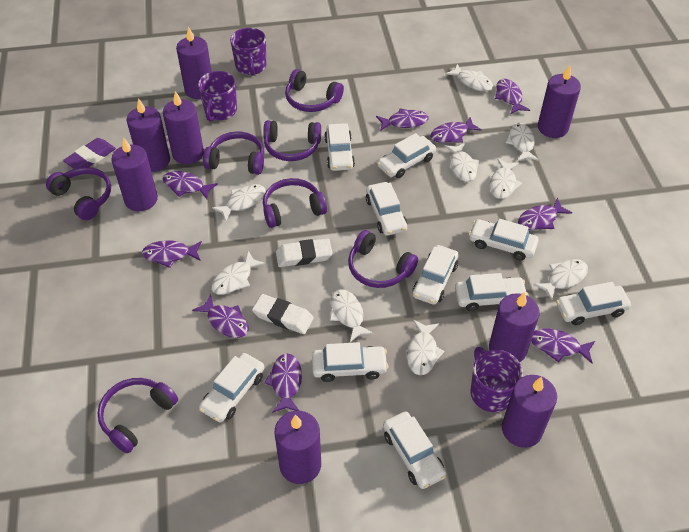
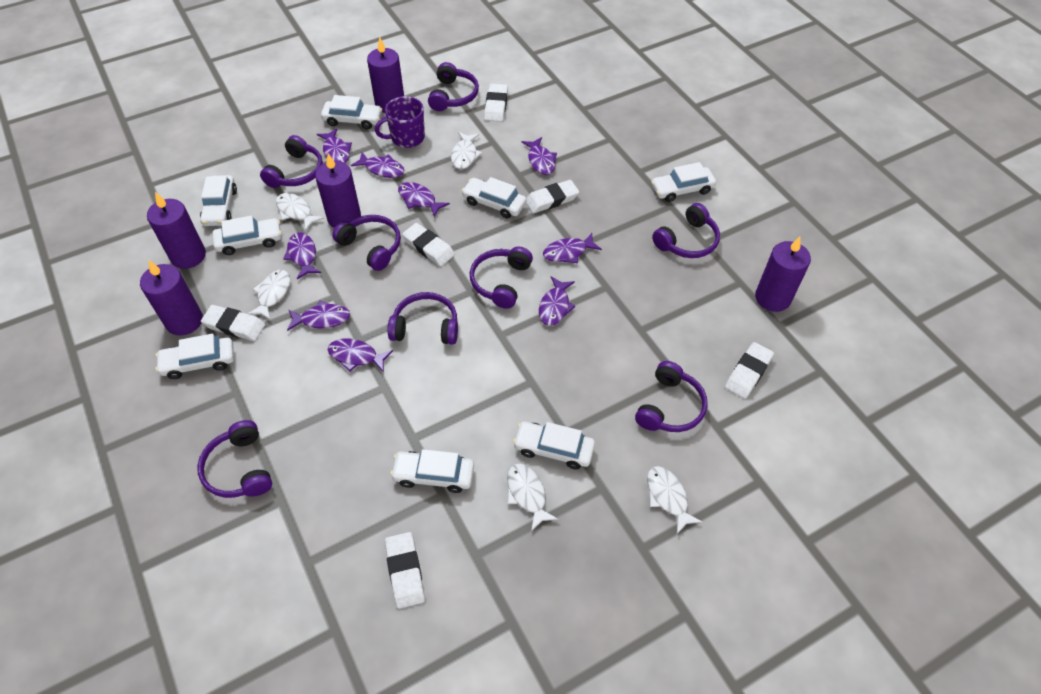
purple candle: [111,137,158,211] [127,98,170,172] [163,91,204,164] [176,27,212,99] [274,411,321,484] [489,292,540,362] [502,375,557,448] [538,65,581,138] = 8 -> [140,260,203,336] [147,192,206,269] [315,153,361,228] [367,37,404,113] [755,237,811,312] = 5
purple eraser: [63,138,116,169] = 1 -> none = 0
purple headphones: [46,167,111,220] [97,378,178,453] [203,132,264,175] [263,120,321,161] [263,178,327,228] [285,69,344,112] [348,230,418,288] = 7 -> [197,420,272,498] [260,135,323,188] [332,215,401,271] [388,292,458,345] [428,62,479,111] [470,246,533,309] [635,361,708,432] [652,203,720,258] = 8
purple mug: [198,71,237,122] [230,28,266,76] [470,347,523,412] = 3 -> [375,96,425,148] = 1
white car: [199,353,265,422] [312,342,388,382] [324,123,355,171] [366,182,407,236] [377,133,436,178] [383,411,446,489] [413,245,459,305] [455,273,529,311] [469,219,539,261] [556,282,631,325] = 10 -> [155,334,234,379] [200,175,237,226] [212,215,282,255] [321,95,382,129] [390,449,474,493] [461,177,527,218] [513,421,595,469] [651,162,716,202] = 8
white eraser: [252,294,314,334] [276,238,332,267] = 2 -> [201,305,265,341] [385,532,425,609] [402,223,455,266] [484,84,508,122] [526,180,579,213] [725,342,774,399] = 6
white fish: [211,251,266,295] [212,184,266,221] [330,289,374,342] [407,320,444,375] [444,143,480,182] [445,64,493,91] [490,158,522,199] [505,123,539,161] [534,259,588,300] = 9 -> [247,270,290,320] [276,193,324,231] [451,132,482,169] [507,463,558,531] [647,466,703,534] = 5

